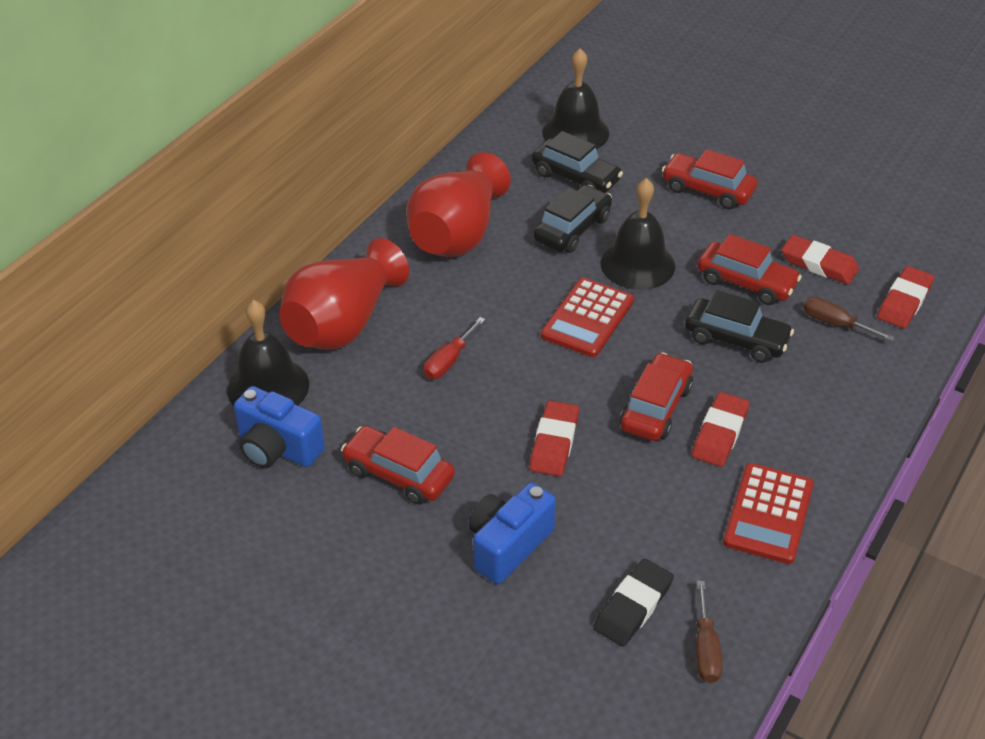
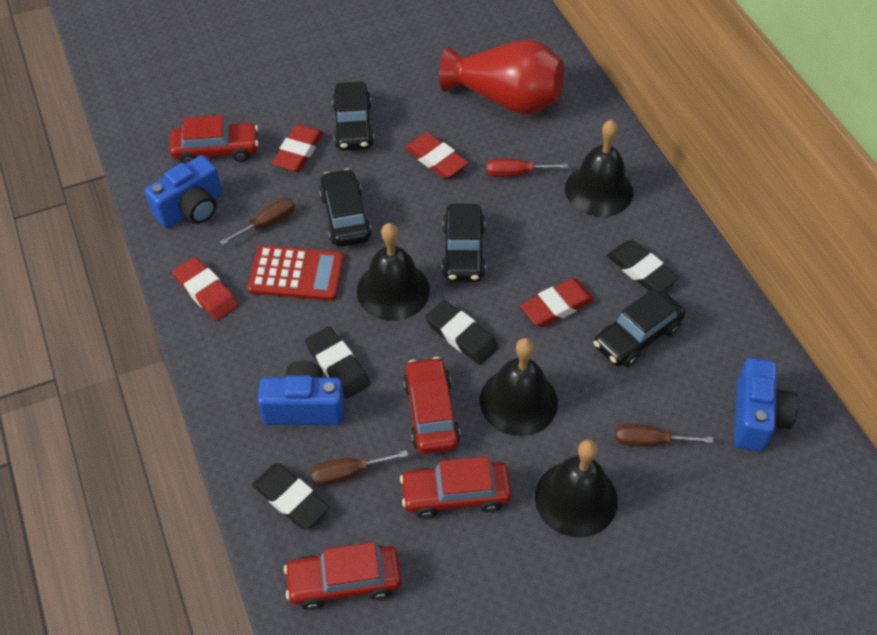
black bell: [227,300,309,406] [542,48,609,149] [601,178,675,290] = 3 -> [357,223,430,321] [480,338,558,436] [535,439,618,538] [565,120,633,217] = 4
black car: [532,131,623,193] [534,185,612,253] [685,290,794,363] = 3 -> [319,168,372,247] [332,82,374,151] [442,204,486,282] [593,289,685,367] = 4
black eraser: [593,559,674,647] = 1 -> [252,463,330,530] [305,327,370,399] [425,300,499,365] [607,240,679,292] = 4
blue camera: [234,386,325,468] [468,482,556,584] = 2 -> [145,155,222,228] [258,361,345,425] [734,357,798,451] = 3
brown screwdriver: [696,581,723,683] [803,297,895,341] = 2 -> [220,198,295,245] [311,450,408,486] [615,424,713,447] = 3
red calculator: [541,278,634,357] [723,463,814,564] = 2 -> [247,245,344,301] = 1
red vase: [279,238,409,350] [406,152,511,257] = 2 -> [439,39,564,114] = 1

